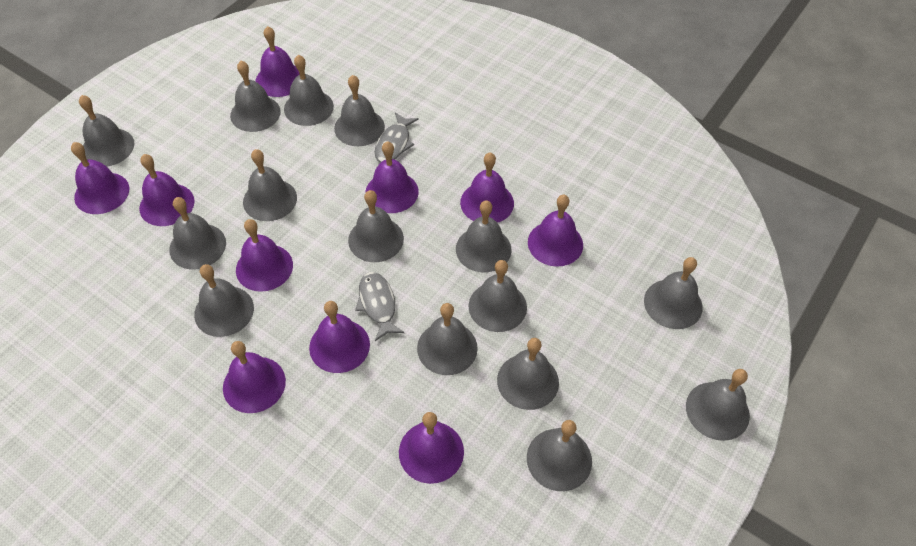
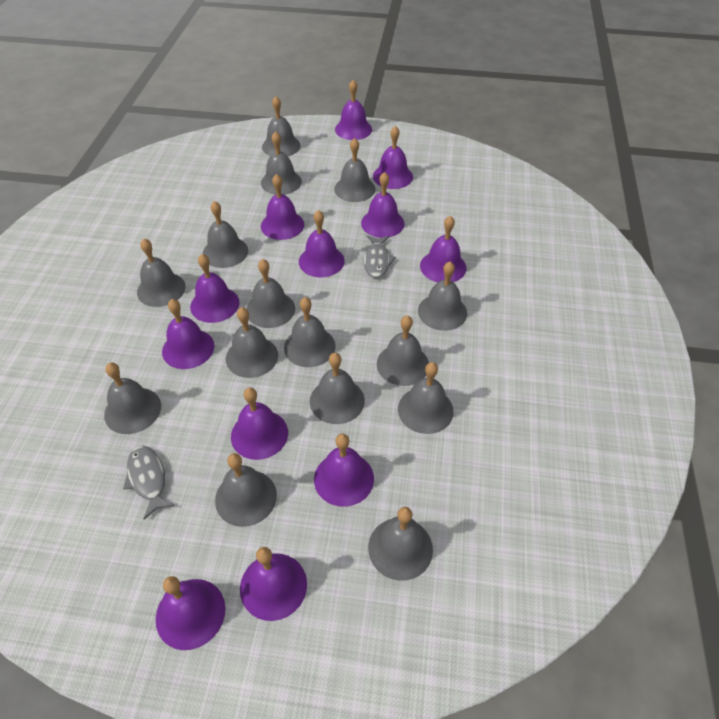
purple bell: [71,142,129,214] [139,154,195,226] [223,341,286,413] [236,219,293,292] [256,26,300,97] [309,301,370,373] [365,141,419,213] [399,412,464,484] [460,152,514,223] [528,195,583,267] = 10 -> [156,576,226,650] [162,299,214,369] [190,254,240,323] [231,387,288,460] [240,547,307,621] [261,174,304,240] [299,210,345,277] [314,434,374,507] [335,80,372,140] [361,172,405,238] [373,126,413,189] [420,216,466,282] = 12

